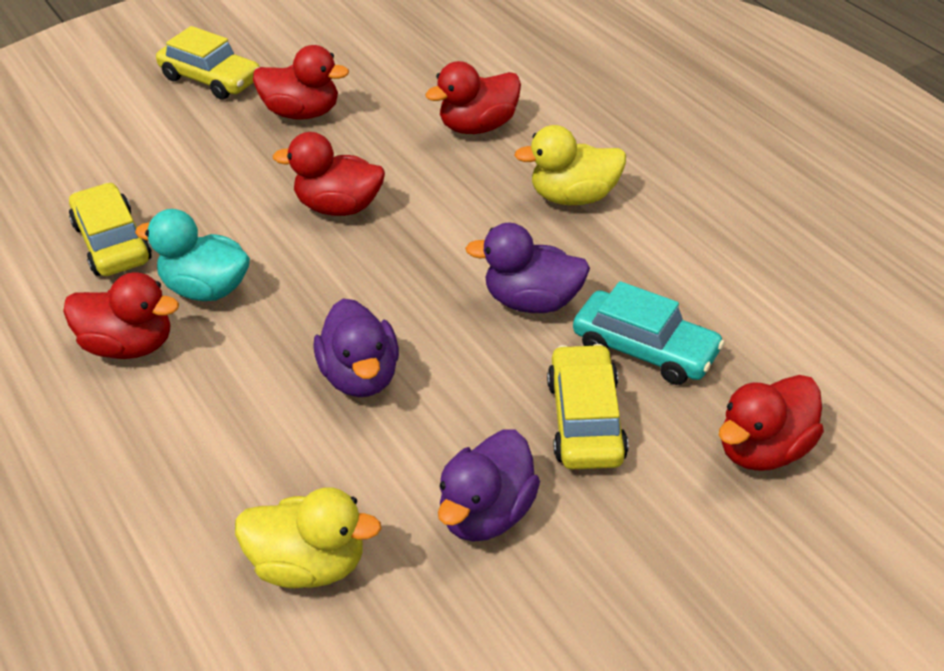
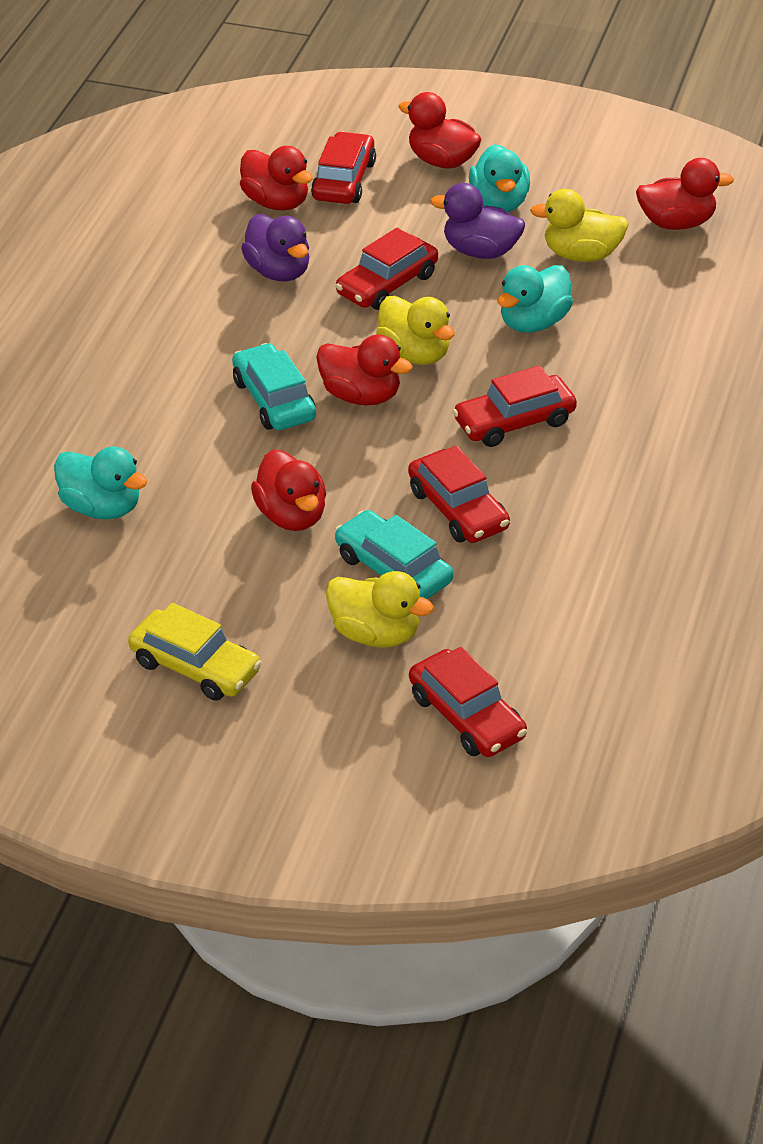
purple duck: [313,298,399,397] [438,429,540,542] [465,223,590,313] = 3 -> [241,214,310,281] [430,183,525,259] = 2
red car: none = 0 -> [311,132,376,204] [335,228,438,310] [408,446,510,543] [409,647,527,757] [453,365,577,447] = 5
turquoise car: [573,281,725,385] = 1 -> [232,343,316,430] [335,510,453,599] = 2
turquoise duck: [135,209,250,301] = 1 -> [54,446,147,519] [469,144,530,212] [498,265,573,333] = 3
yellow car: [69,183,152,276] [156,26,260,100] [547,344,628,469] = 3 -> [128,603,262,701] = 1
yellow duck: [235,487,381,588] [514,125,626,205] = 2 -> [326,571,434,648] [376,296,455,365] [530,189,629,262] = 3

